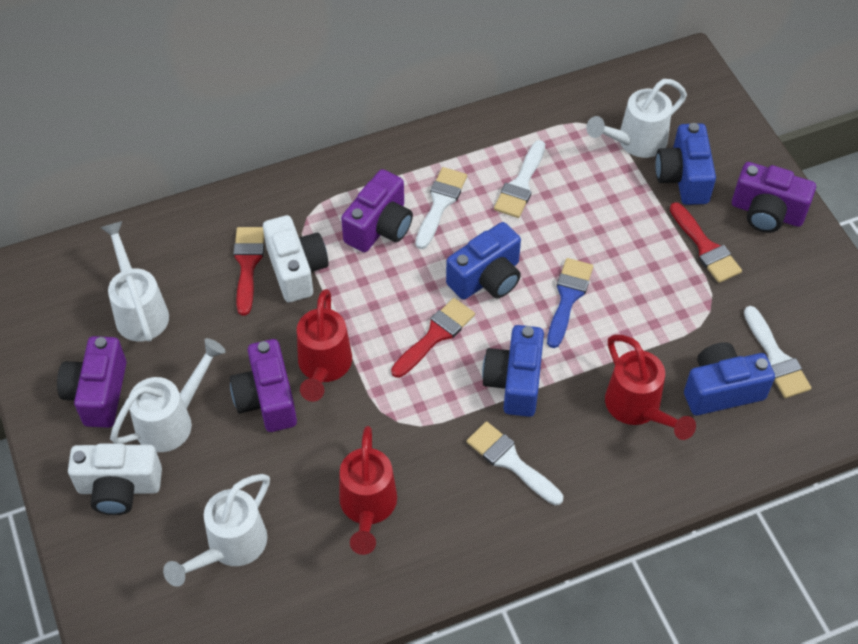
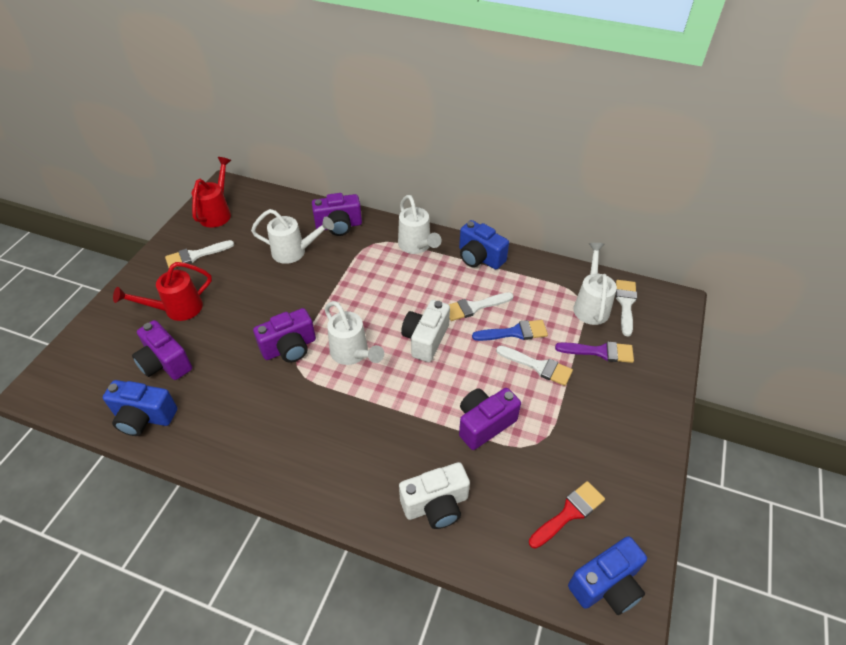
blue camera: [446,222,521,300] [482,325,544,417] [655,123,716,205] [684,342,775,416] = 4 -> [103,380,178,436] [459,220,509,270] [568,536,647,615] = 3
purple brush: none = 0 -> [555,341,634,363] = 1
red brush: [233,227,264,315] [391,298,475,378] [670,202,742,283] = 3 -> [529,481,605,549] = 1
red watering can: [297,289,352,402] [339,426,397,555] [605,334,696,440] = 3 -> [113,262,212,321] [192,157,231,228] = 2

